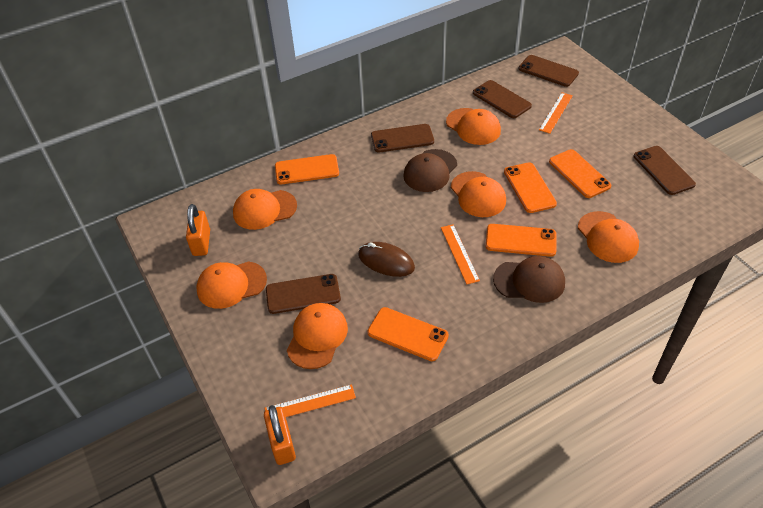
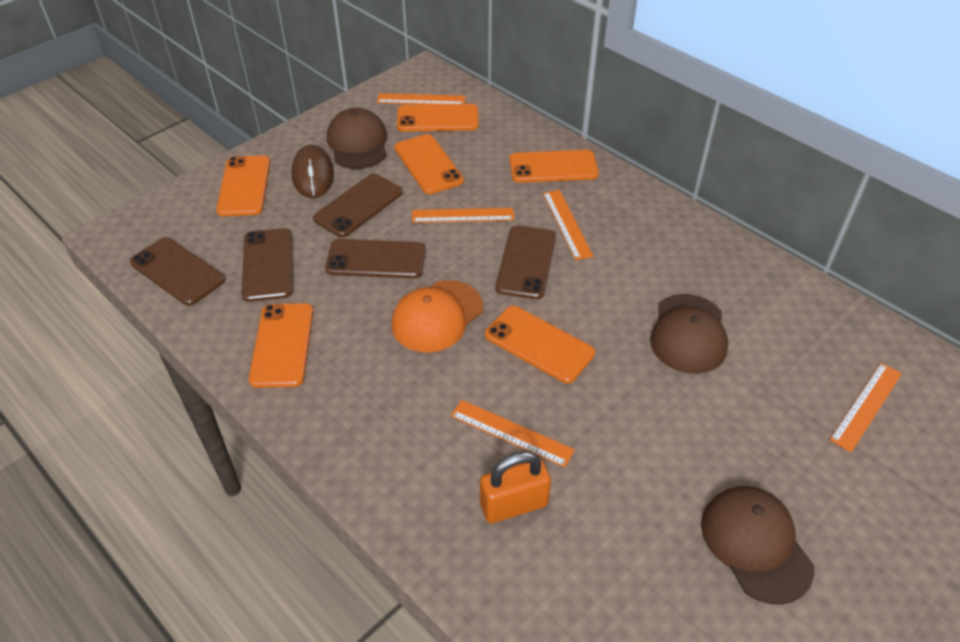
brown cap: [403,149,457,192] [493,256,565,303] = 2 -> [327,108,387,169] [650,294,728,374] [701,486,814,605] = 3
orange cap: [196,261,267,309] [233,189,297,230] [287,303,348,369] [446,108,501,145] [451,171,506,217] [578,211,639,263] = 6 -> [391,280,483,352] = 1
orange padlock: [186,204,210,256] [264,405,296,465] = 2 -> [480,451,551,524] = 1
orange phone: [275,154,339,184] [367,307,449,361] [486,224,556,257] [504,162,557,213] [549,149,612,198] = 5 -> [216,156,270,216] [249,303,313,388] [394,134,464,194] [397,104,479,132] [485,306,595,383] [509,150,599,183] = 6
orange ruler: [265,384,356,417] [441,224,480,285] [539,92,573,134] = 3 -> [377,93,466,104] [412,208,514,223] [451,400,575,467] [543,190,593,260] [830,363,902,452] = 5

